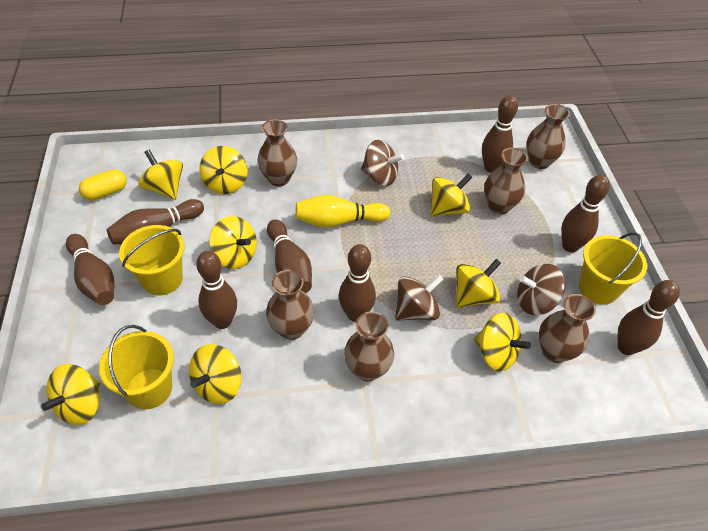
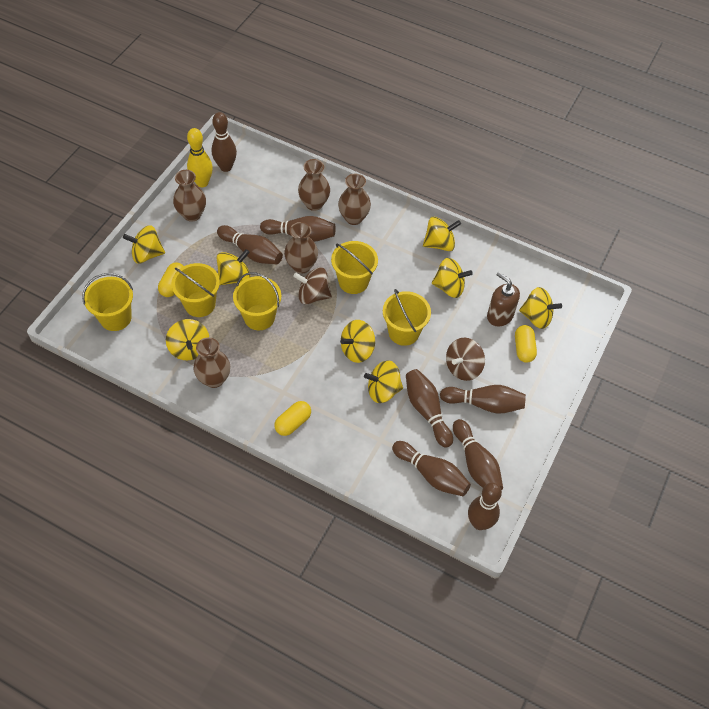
brown soap dispenser: none = 0 -> [487,272,520,327] = 1
brown spinning top: [361,140,404,186] [395,275,444,320] [517,264,565,315] = 3 -> [293,267,332,304] [446,338,485,381] = 2
brown vase: [257,119,297,186] [266,270,314,340] [344,311,394,381] [484,148,528,214] [526,104,570,169] [539,294,596,363] = 6 -> [173,170,206,222] [193,337,230,388] [284,222,318,274] [298,159,330,211] [338,173,371,225] = 5
yellow bucket: [99,325,174,409] [119,225,185,295] [579,232,647,305] = 3 -> [82,273,133,331] [171,263,220,317] [233,272,281,330] [331,241,378,294] [383,289,431,346] = 5
yellow capsule: [79,169,127,200] = 1 -> [158,263,184,297] [274,401,311,436] [515,325,537,363] = 3

